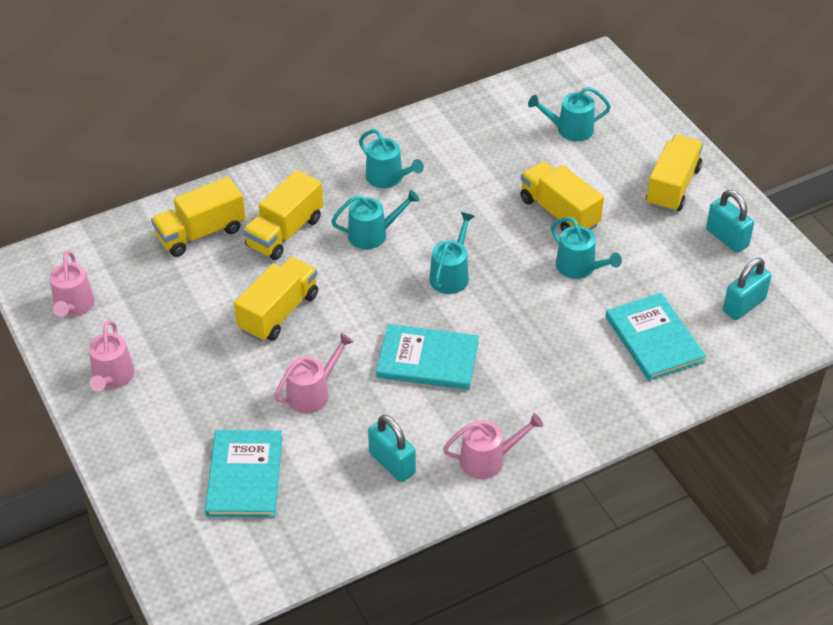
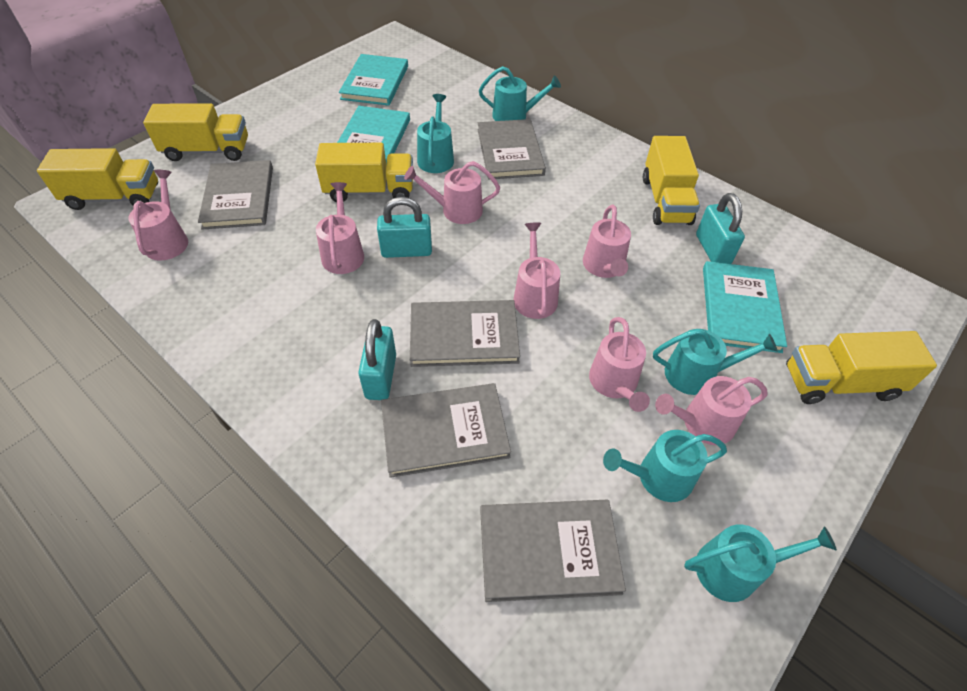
grey book: none = 0 -> [198,160,273,230] [381,383,511,478] [410,300,520,367] [477,119,546,180] [480,500,626,602] = 5
pink watering can: [50,251,94,317] [89,320,135,392] [274,333,353,413] [443,413,543,479] = 4 -> [128,170,188,261] [316,182,364,274] [404,161,500,224] [513,223,560,319] [583,205,631,278] [589,317,650,412] [655,376,767,445] = 7

